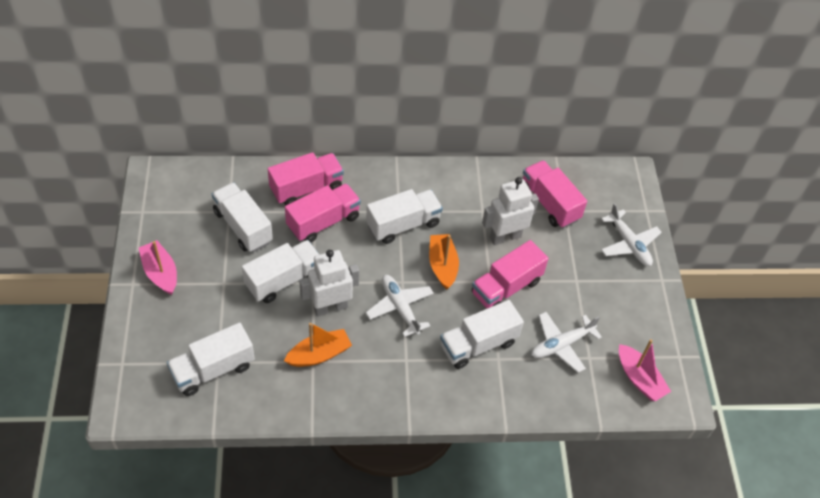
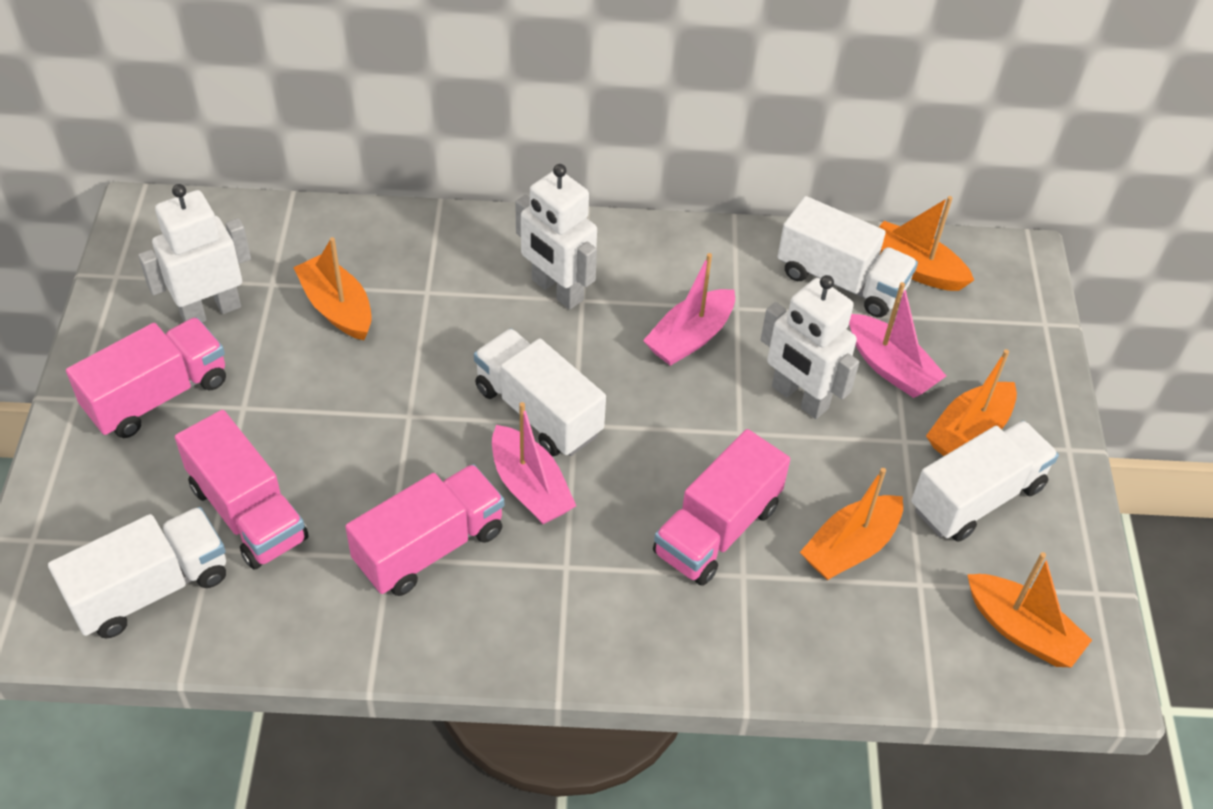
orange boat: [284,323,352,367] [429,234,459,290] = 2 -> [293,237,372,340] [800,468,903,580] [879,196,974,291] [926,349,1017,456] [967,552,1092,667] = 5
pink boat: [139,240,177,295] [619,339,671,401] = 2 -> [492,402,576,524] [643,253,735,366] [849,282,946,398] = 3
white plane: [366,275,434,337] [531,312,602,373] [601,203,662,266] = 3 -> none = 0
white robot: [299,250,359,316] [482,177,539,245] = 2 -> [138,184,251,322] [515,164,597,309] [761,275,859,419] = 3
white truck: [167,322,255,396] [212,182,273,252] [242,240,320,303] [366,189,443,244] [440,300,524,369] = 5 -> [48,507,226,639] [474,328,606,456] [777,196,918,318] [911,420,1059,542] = 4

